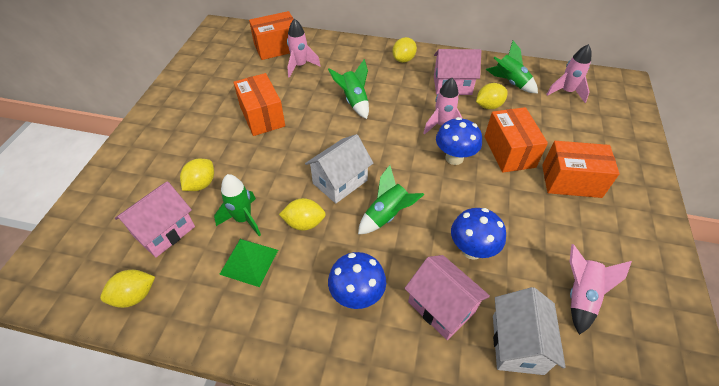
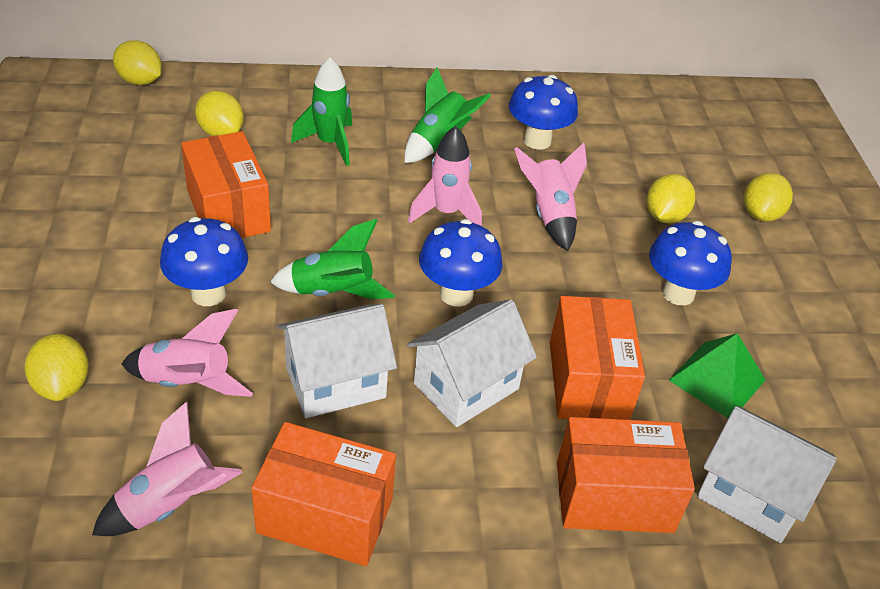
blue mushroom: [328,252,386,309] [436,117,482,165] [451,208,506,260] = 3 -> [160,217,248,306] [419,219,502,307] [509,75,578,150] [649,221,732,306] = 4
green rocket: [214,174,261,236] [328,59,369,119] [358,165,424,234] [486,41,538,93] = 4 -> [270,219,395,299] [291,57,352,166] [404,67,491,163] = 3
pink house: [115,181,195,257] [404,255,490,340] [434,49,481,95] = 3 -> none = 0
white house: [305,134,373,204] [493,287,566,375] = 2 -> [277,304,397,418] [407,299,537,427] [697,406,837,543] = 3

